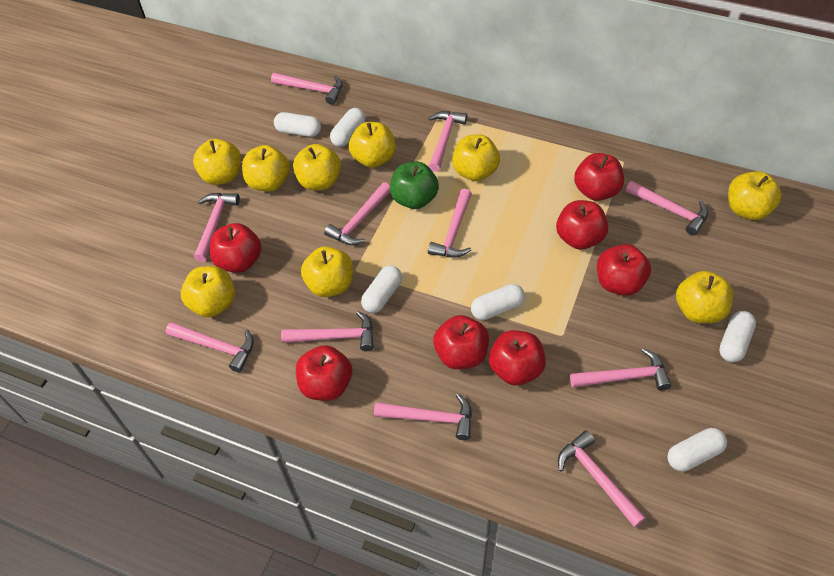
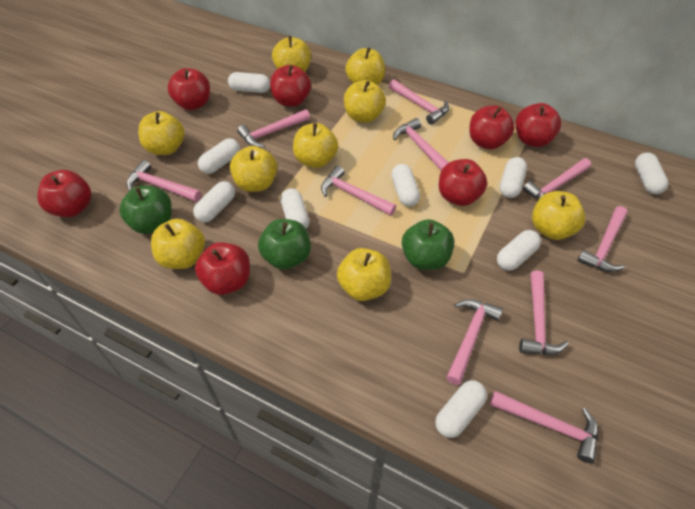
green apple: [390,161,439,209] = 1 -> [119,186,172,234] [258,219,311,270] [402,219,454,270] = 3
pink hammer: [166,322,254,373] [194,193,240,262] [271,73,343,105] [281,311,374,351] [324,182,390,246] [374,393,472,440] [428,189,472,258] [429,111,467,172] [558,430,646,528] [570,348,671,390] [626,181,708,235] = 11 -> [127,160,201,202] [237,109,310,148] [321,166,396,216] [389,79,449,125] [393,118,449,170] [446,299,503,385] [490,391,598,463] [519,270,569,355] [523,158,591,201] [577,206,628,272] = 10
white capsule: [274,112,321,137] [330,108,365,147] [361,266,402,313] [471,284,525,320] [667,428,727,471] [719,311,756,363] = 6 -> [193,181,235,222] [198,138,240,174] [228,72,270,93] [281,188,309,229] [391,164,420,206] [435,380,487,438] [497,230,541,271] [500,157,527,198] [635,153,668,194] = 9

